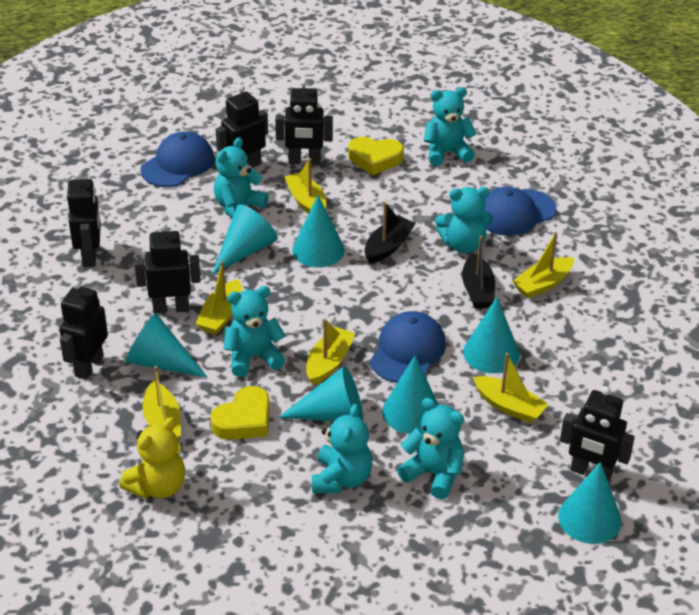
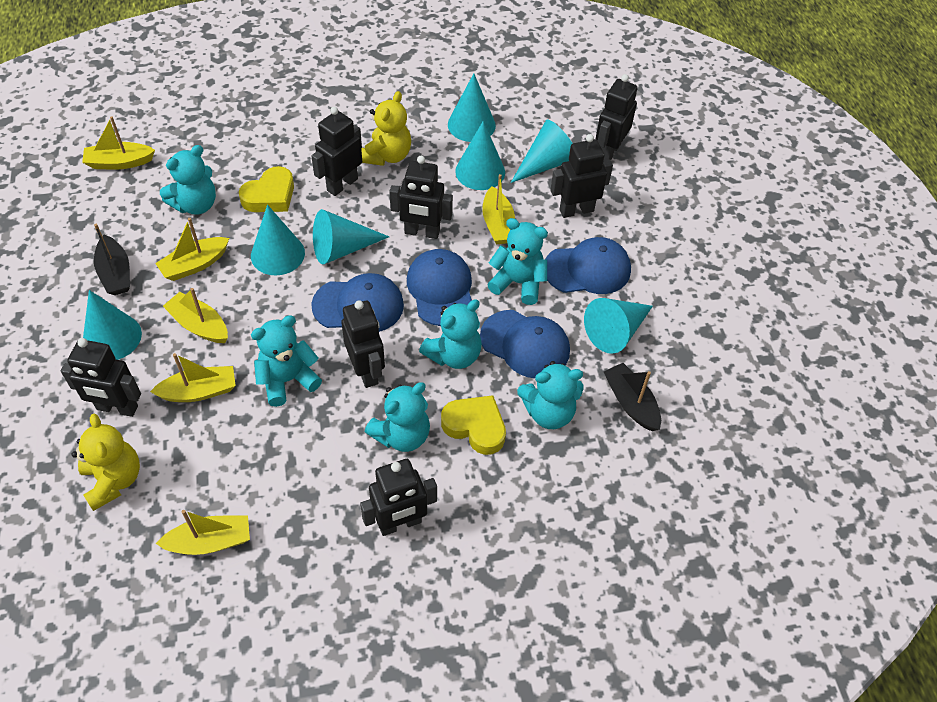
black robot: [60,280,108,380] [67,172,101,267] [134,223,201,314] [216,85,268,168] [275,79,333,165] [560,386,635,483] = 6 -> [61,338,141,417] [311,107,362,196] [341,300,385,388] [360,459,437,536] [389,156,453,239] [550,134,613,218] [596,74,638,160] = 7
blue cap: [140,131,214,187] [370,311,446,383] [484,187,556,236] = 3 -> [311,273,404,332] [407,249,472,326] [480,310,570,378] [545,237,631,294] = 4
yellow teddy bear: [119,417,185,499] = 1 -> [72,413,140,511] [361,91,411,166] = 2

